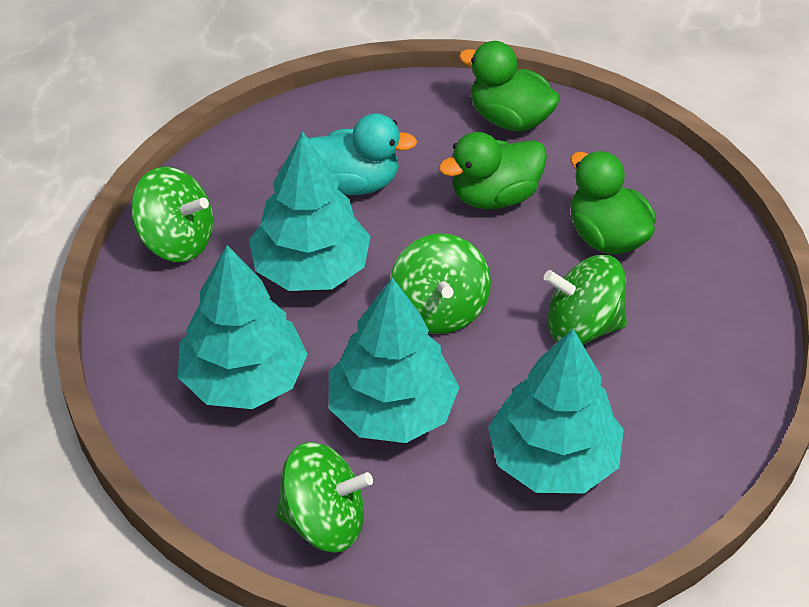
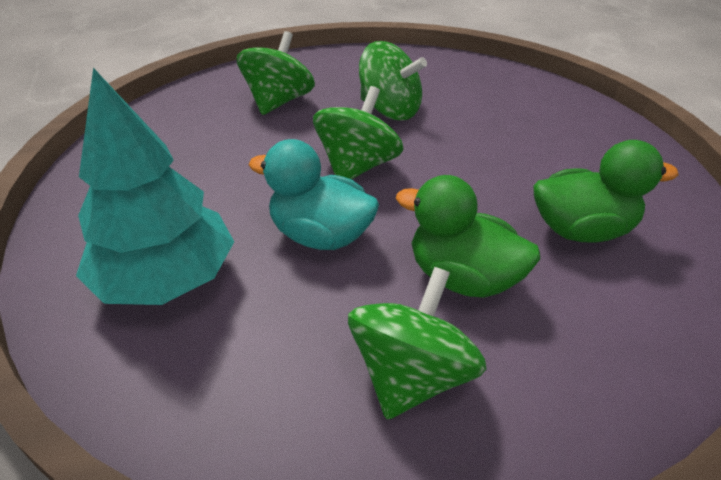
green duck: [439,132,547,209] [459,41,560,132] [570,151,656,254] = 3 -> [396,175,540,298] [533,140,679,243] = 2
turquoise tree: [178,245,308,409] [249,131,371,291] [329,277,459,443] [488,329,624,493] = 4 -> [76,68,234,305] = 1

